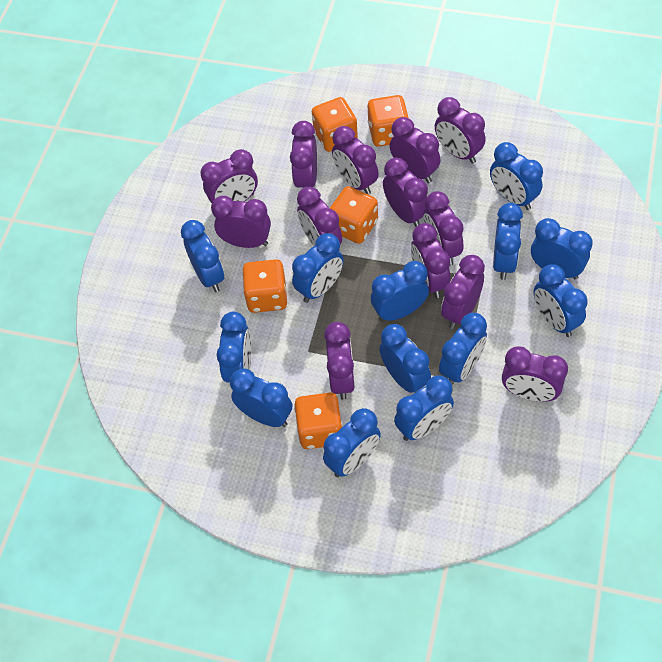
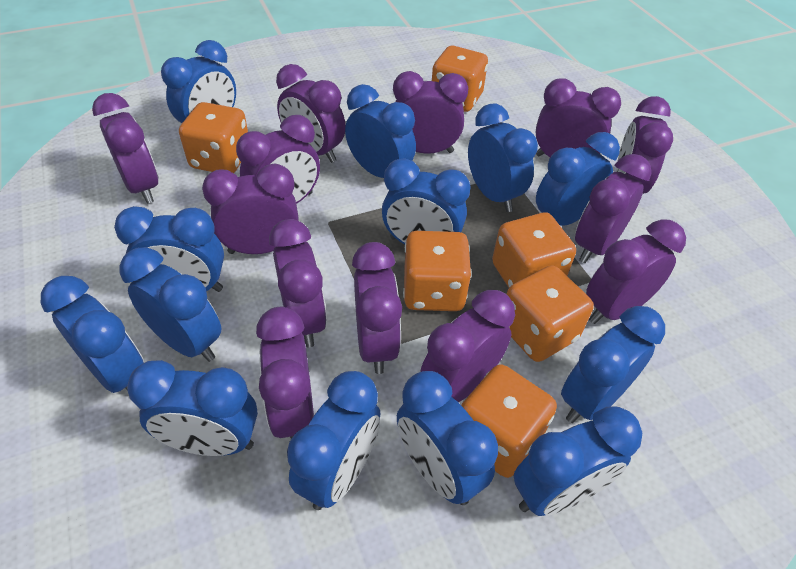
orange dice: [242,259,287,313] [294,392,342,449] [311,97,358,152] [330,186,378,244] [368,95,409,147] = 5 -> [179,102,248,173] [403,231,472,311] [432,46,488,112] [461,364,557,478] [492,212,576,288] [507,266,594,362] = 6

